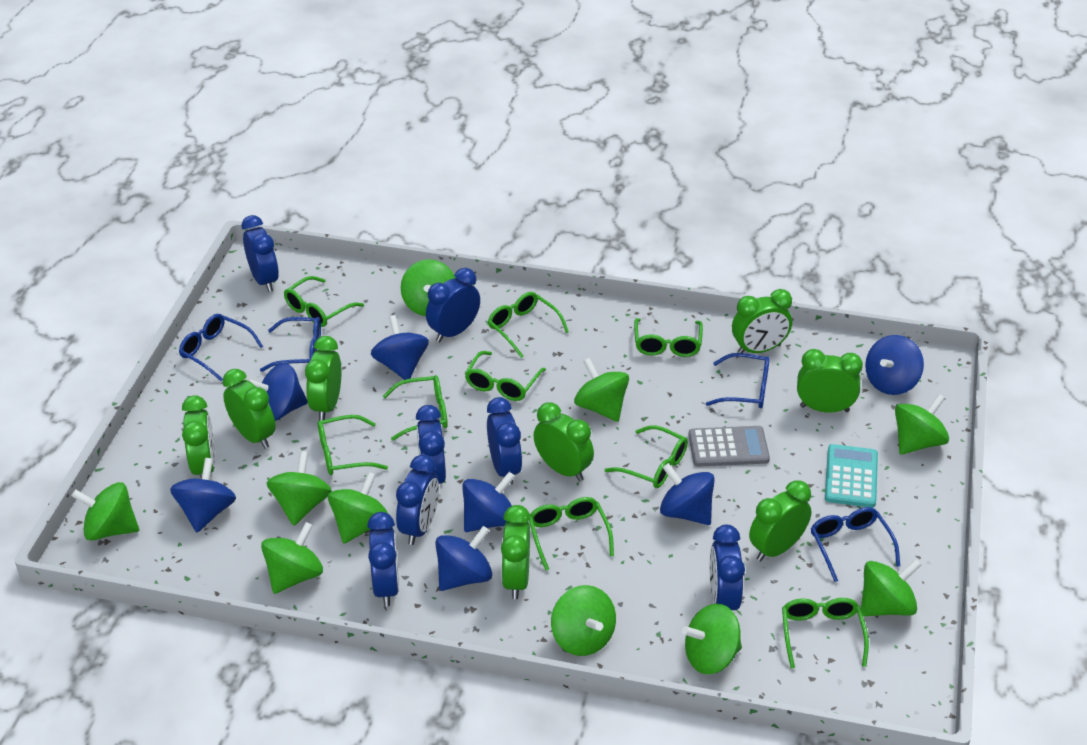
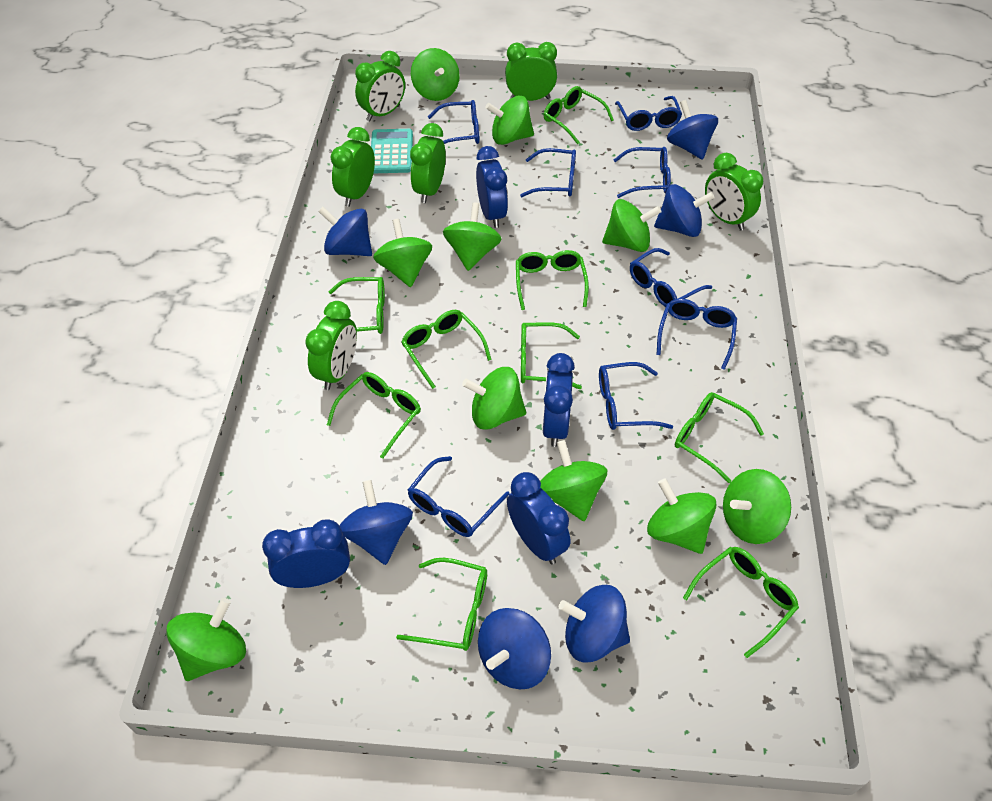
blue clock: [242,215,279,292] [367,512,399,606] [396,455,439,545] [416,405,446,484] [426,268,480,342] [487,397,522,485] [710,525,745,610] = 7 -> [262,519,350,588] [476,146,508,228] [507,472,570,564] [542,353,575,447] = 4
blue glasses: [179,314,263,381] [260,317,321,372] [706,353,770,408] [811,507,900,582] = 4 -> [408,456,510,537] [428,100,479,144] [520,148,576,197] [599,362,673,430] [614,147,671,198] [615,96,682,131] [630,248,712,307] [657,298,737,370] = 8
blue spinning top: [170,458,236,532] [248,363,308,421] [371,315,429,380] [435,526,492,591] [462,472,515,532] [660,463,715,525] [865,335,924,395] = 7 -> [318,207,372,256] [339,480,413,565] [478,608,551,689] [559,585,630,662] [654,184,715,237] [667,100,718,160] = 6
green clock: [182,396,215,479] [223,369,276,449] [305,336,341,420] [501,505,531,599] [533,402,594,481] [732,289,792,353] [749,480,811,561] [797,349,863,413] = 8 -> [305,301,357,390] [330,127,375,207] [355,51,405,121] [410,123,446,203] [505,42,557,101] [705,153,763,231] = 6
grey calculator: [688,426,770,467] = 1 -> none = 0

